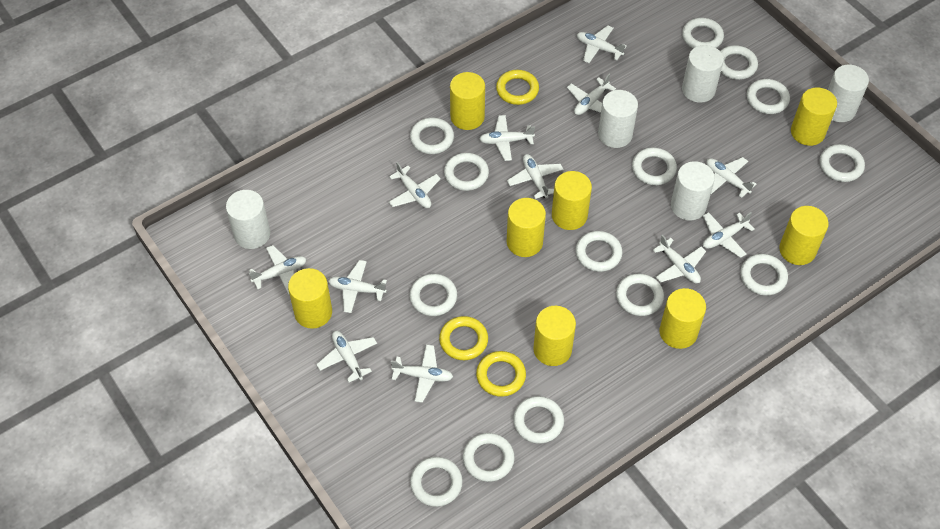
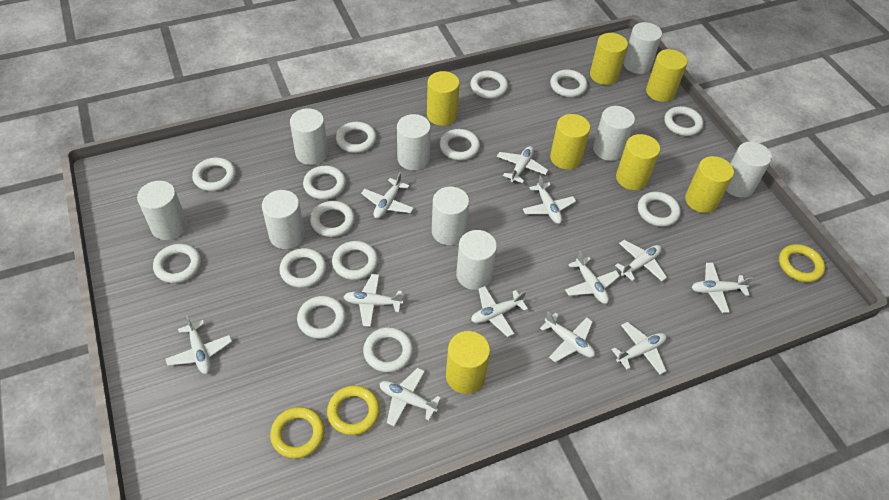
white cylinder: [226,190,270,249] [598,90,638,148] [671,161,715,220] [682,45,724,103] [828,65,869,122] = 5 -> [137,181,187,240] [262,190,305,249] [290,108,328,165] [397,114,431,170] [432,187,469,245] [456,230,497,290] [593,106,635,161] [623,22,662,74] [726,142,772,198] = 9
yellow cylinder: [288,268,332,329] [450,72,485,130] [507,198,546,257] [533,306,576,366] [552,171,592,230] [660,288,706,349] [779,206,829,265] [791,88,837,146] = 8 -> [427,71,460,126] [446,331,490,394] [550,114,590,170] [590,33,628,85] [616,134,660,190] [646,49,687,102] [685,156,734,213] = 7

